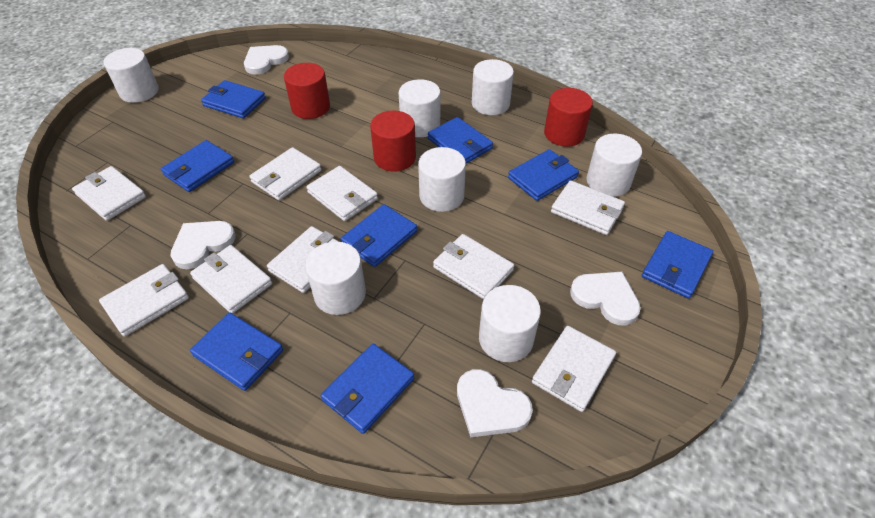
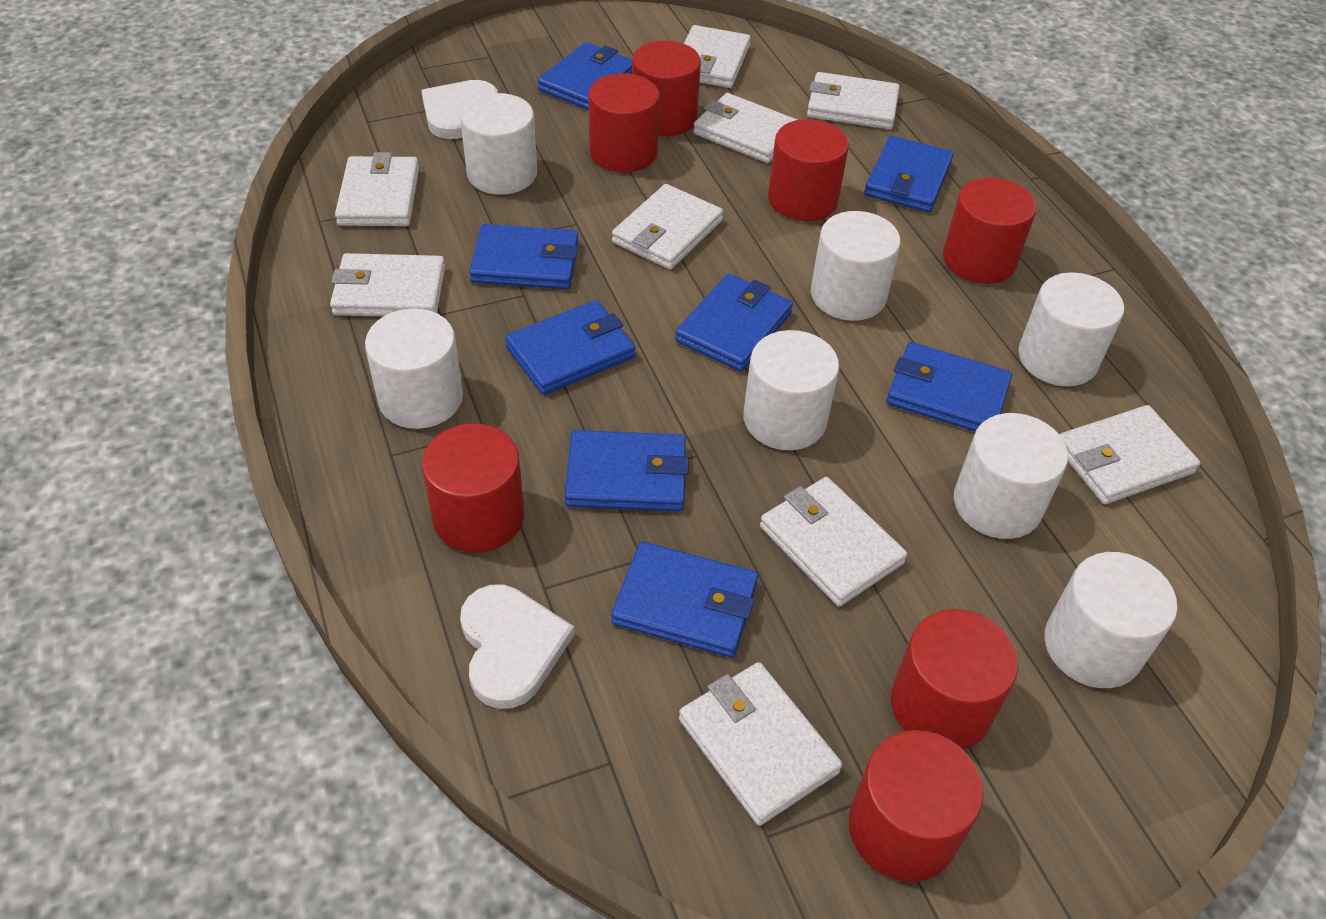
red cylinder: [284,63,330,119] [370,110,416,172] [544,88,593,147] = 3 -> [422,423,524,553] [588,73,660,172] [632,41,701,136] [768,119,849,221] [849,730,983,882] [891,609,1018,749] [943,178,1036,284] = 7
white heart: [171,221,236,269] [244,45,289,75] [457,369,533,437] [570,272,641,325] = 4 -> [421,80,498,139] [460,585,574,709] = 2

